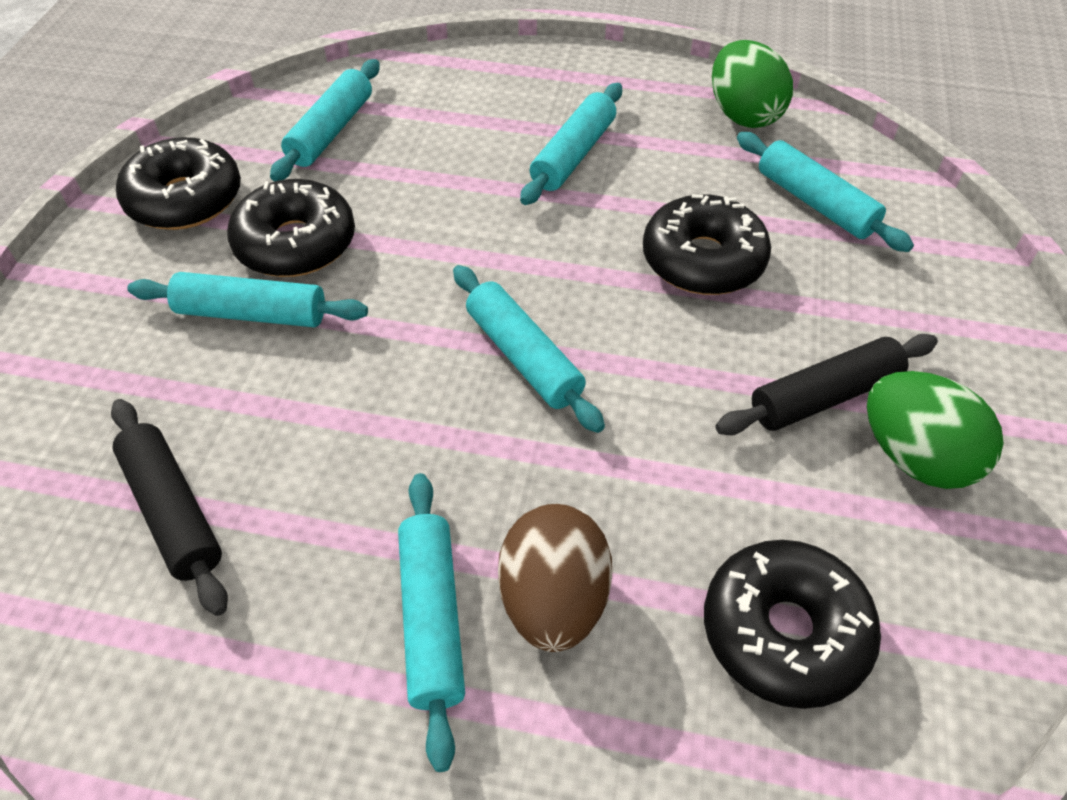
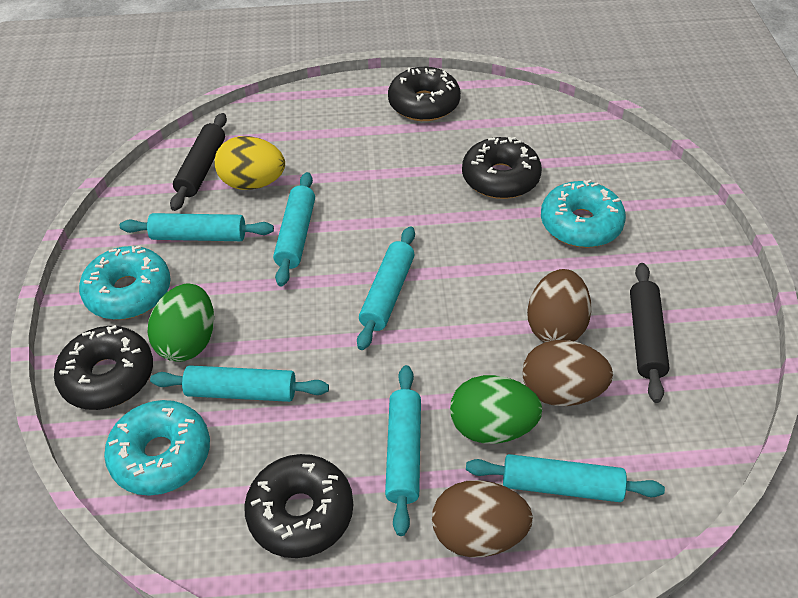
brown egg: [498,504,612,652] = 1 -> [432,480,533,557] [522,340,613,406] [527,269,592,342] = 3
turquoise donut: none = 0 -> [79,246,171,320] [104,400,210,496] [541,180,626,248] = 3
yellow egg: none = 0 -> [214,136,285,190] = 1

